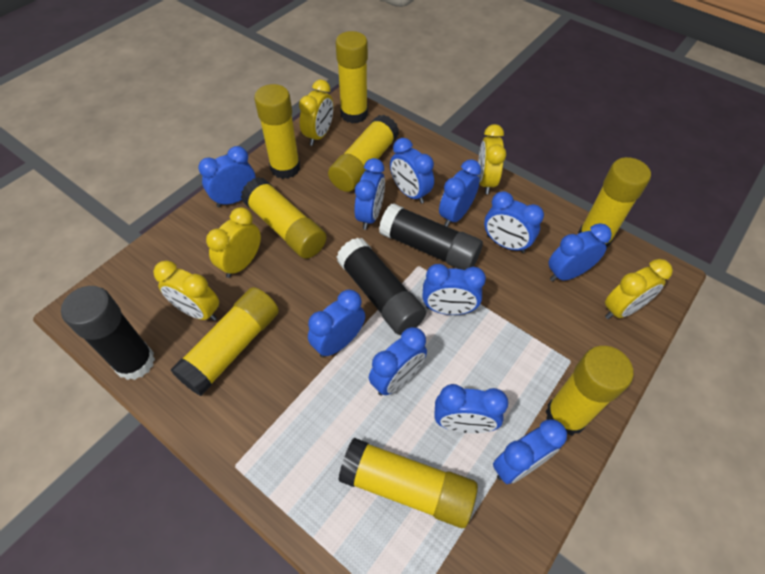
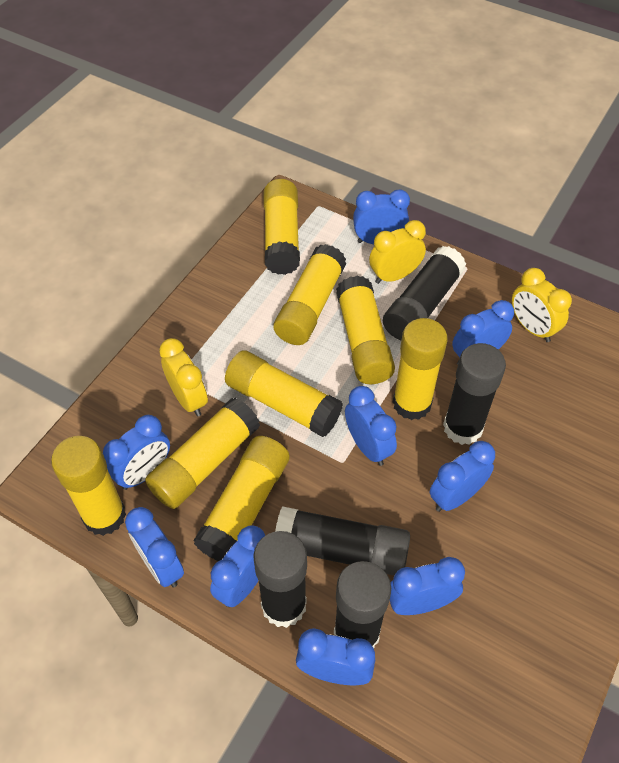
black glue stick: [61,286,155,380] [336,237,426,335] [379,203,483,270] = 3 -> [253,531,307,628] [275,507,410,575] [334,561,391,648] [383,246,466,340] [443,343,506,445] = 5
blue clock: [198,146,256,207] [308,290,365,358] [354,158,385,230] [369,327,427,396] [390,138,434,204] [422,264,486,315] [434,384,508,434] [439,159,481,227] [484,191,544,253] [493,419,567,484] [549,223,612,282] = 11 -> [103,415,170,490] [125,507,184,588] [210,525,265,607] [296,628,375,685] [345,386,397,466] [353,189,410,244] [390,557,465,615] [429,441,495,512] [452,300,514,365] = 9
yellow clock: [153,260,219,321] [206,207,261,278] [299,79,333,146] [478,124,506,194] [605,259,673,319] = 5 -> [159,338,208,417] [369,220,426,284] [512,268,572,342] = 3

